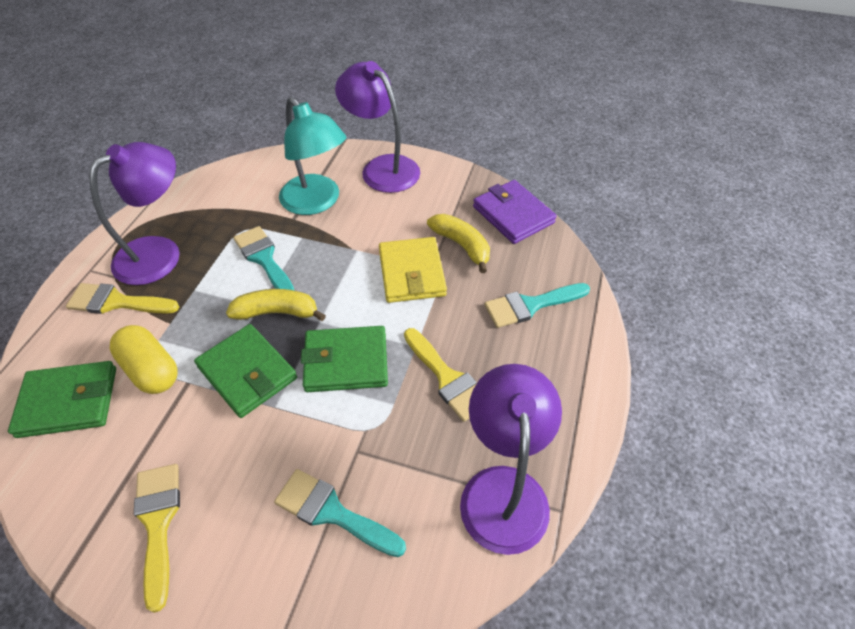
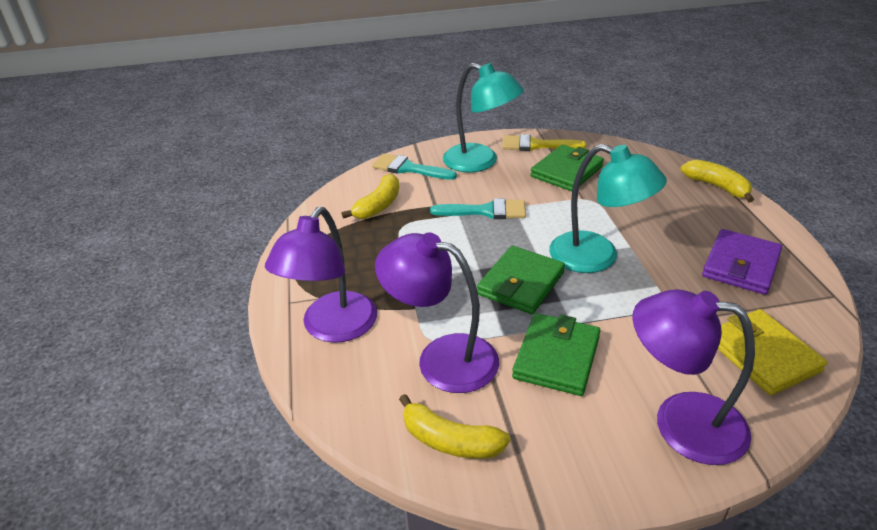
turquoise brush: [233,226,295,291] [274,469,406,557] [485,283,590,328] = 3 -> [372,154,457,180] [430,198,526,219] = 2
turquoise lamp: [279,97,346,215] = 1 -> [443,63,524,172] [549,144,667,273] = 2
yellow banana: [226,289,326,321] [427,214,490,273] = 2 -> [342,174,399,219] [399,394,510,459] [680,159,754,202] = 3
yellow brush: [66,283,179,314] [134,464,180,613] [404,328,476,422] = 3 -> [502,134,586,151] = 1
yellow capsule: [110,325,178,394] = 1 -> none = 0

